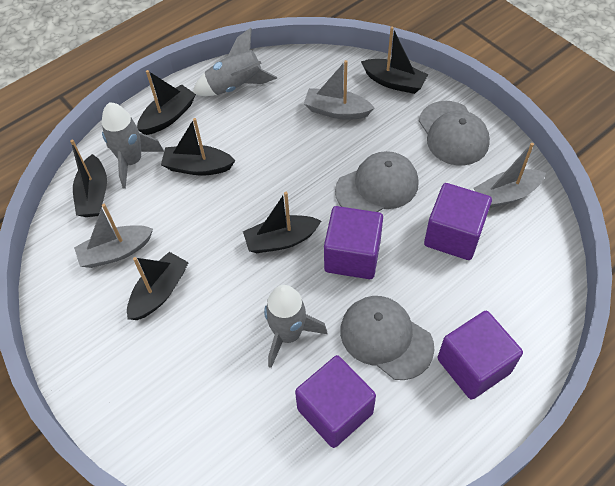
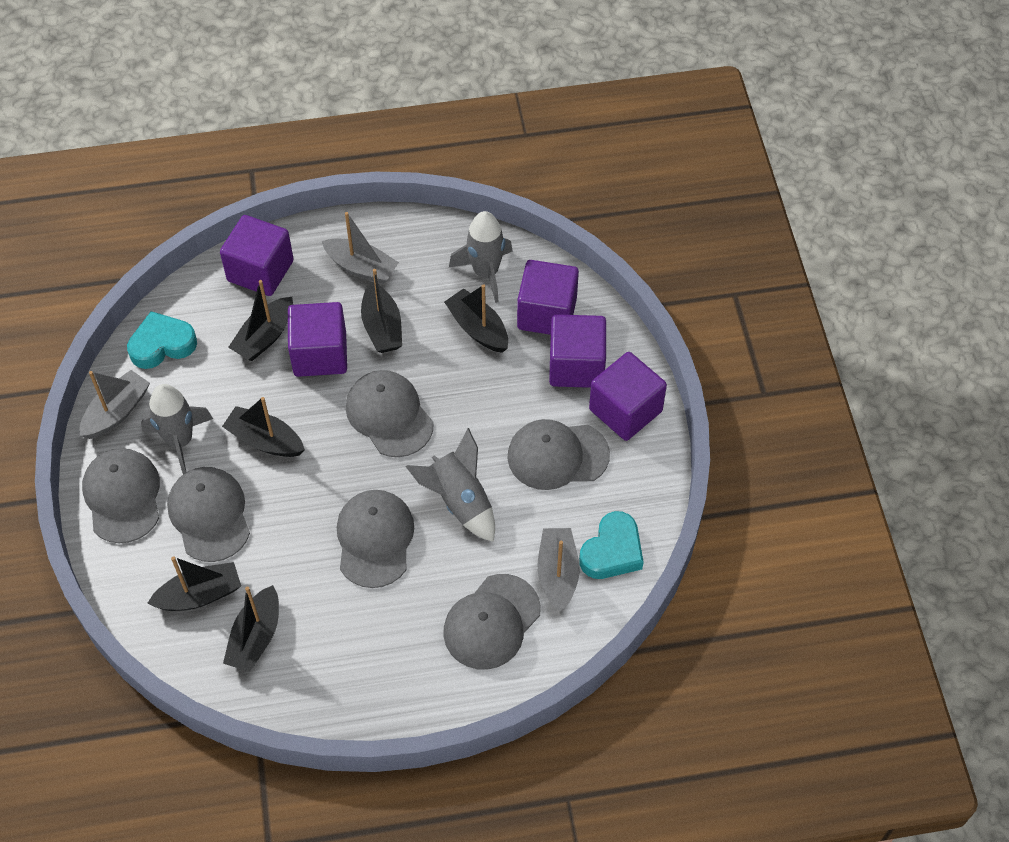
grey cap: [335,151,419,212] [340,296,434,380] [419,101,490,166] = 3 -> [82,448,160,543] [167,467,250,562] [337,490,414,588] [346,370,434,457] [443,574,541,670] [507,419,610,490] = 6
purple cube: [295,355,376,448] [324,206,383,279] [424,183,492,260] [438,311,523,400] = 4 -> [220,215,294,296] [288,302,347,377] [517,260,579,335] [549,314,606,388] [589,352,667,441] = 5
turquoise heart: none = 0 -> [127,311,197,369] [579,511,644,579] = 2

